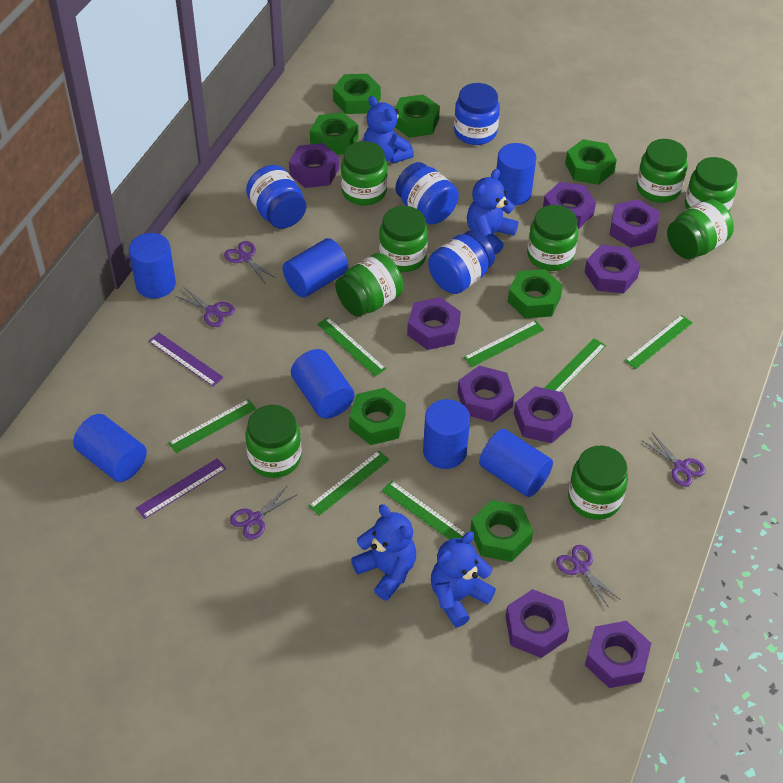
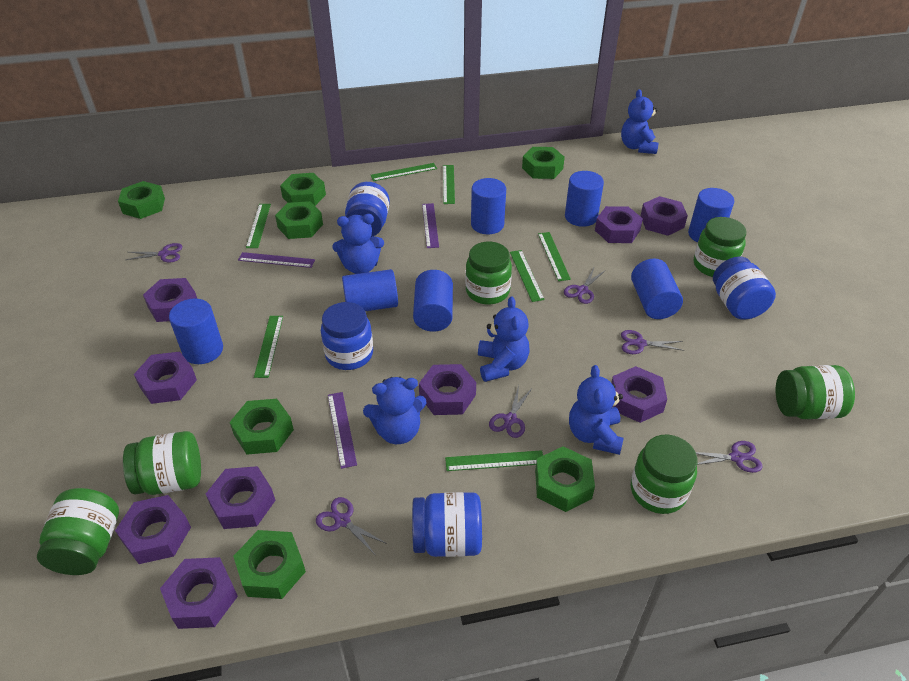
blue teddy bear: [351,504,416,601] [363,96,414,164] [431,532,496,627] [467,169,518,254] = 4 -> [332,214,384,274] [363,377,427,444] [478,297,529,382] [569,365,624,455] [621,89,658,154] = 5
green jar: [245,405,302,478] [335,253,404,317] [341,141,388,205] [379,206,428,272] [527,205,578,271] [568,446,628,520] [636,139,688,203] [667,199,734,259] [685,157,738,212] = 9 -> [37,488,119,575] [123,431,201,495] [465,242,512,305] [631,435,698,514] [694,217,746,277] [775,365,855,419] = 6
purple ruler: [136,458,226,519] [149,333,224,387] = 2 -> [238,252,315,268] [328,392,357,469] [422,203,439,248] = 3
purple scissors: [175,287,235,327] [224,241,276,283] [230,486,296,540] [556,545,621,608] [643,434,706,487] = 5 -> [126,243,182,263] [316,497,387,554] [489,385,531,438] [564,268,606,304] [621,330,684,354] [696,441,763,473] = 6

